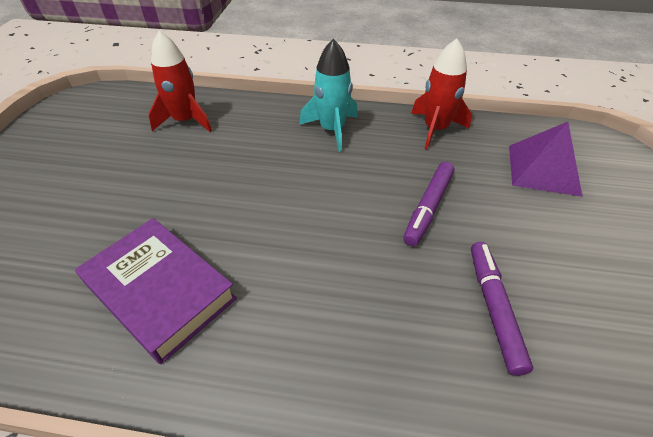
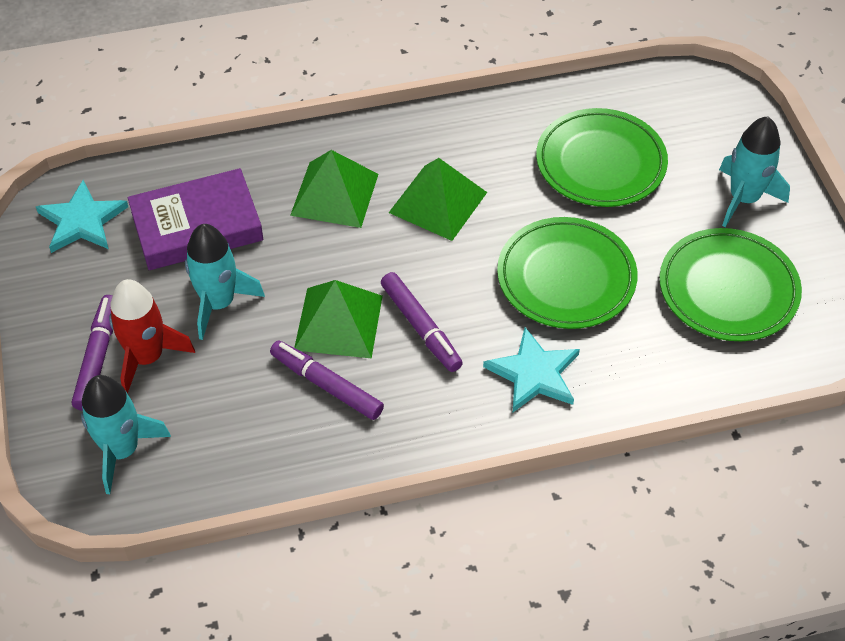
green plate: none = 0 -> [497,217,638,329] [536,108,668,207] [660,228,802,341] = 3
green pyramid: none = 0 -> [290,150,378,228] [294,280,383,359] [389,158,487,241] = 3
purple marker: [403,161,454,246] [471,242,533,376] = 2 -> [72,295,113,411] [270,340,384,420] [381,272,463,372] = 3
purple pyramid: [509,122,583,197] = 1 -> none = 0
red rocket: [148,31,212,132] [411,38,472,149] = 2 -> [109,279,195,394] = 1
turquoise rocket: [299,39,358,152] = 1 -> [81,375,171,494] [185,224,265,340] [719,116,790,227] = 3
turquoise star: none = 0 -> [36,180,128,253] [483,327,580,412] = 2

